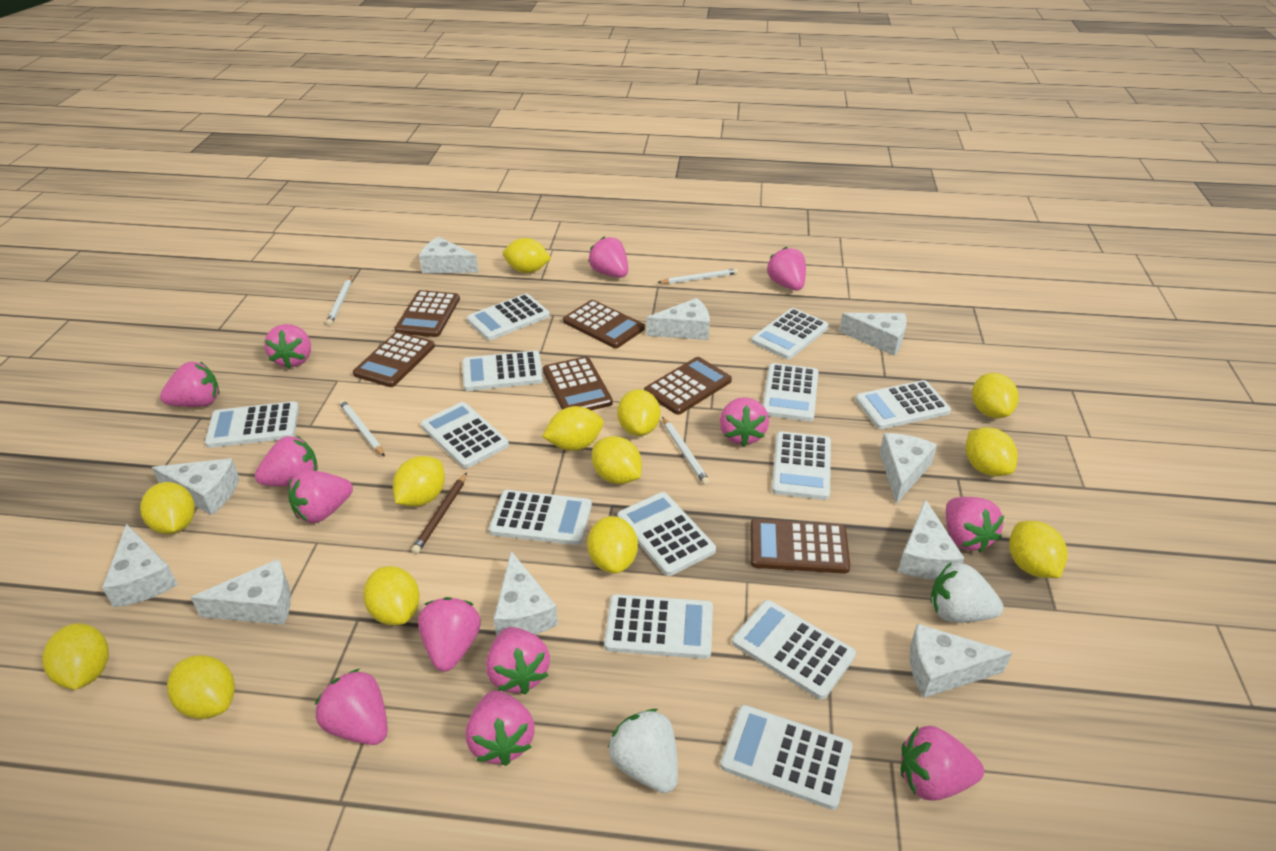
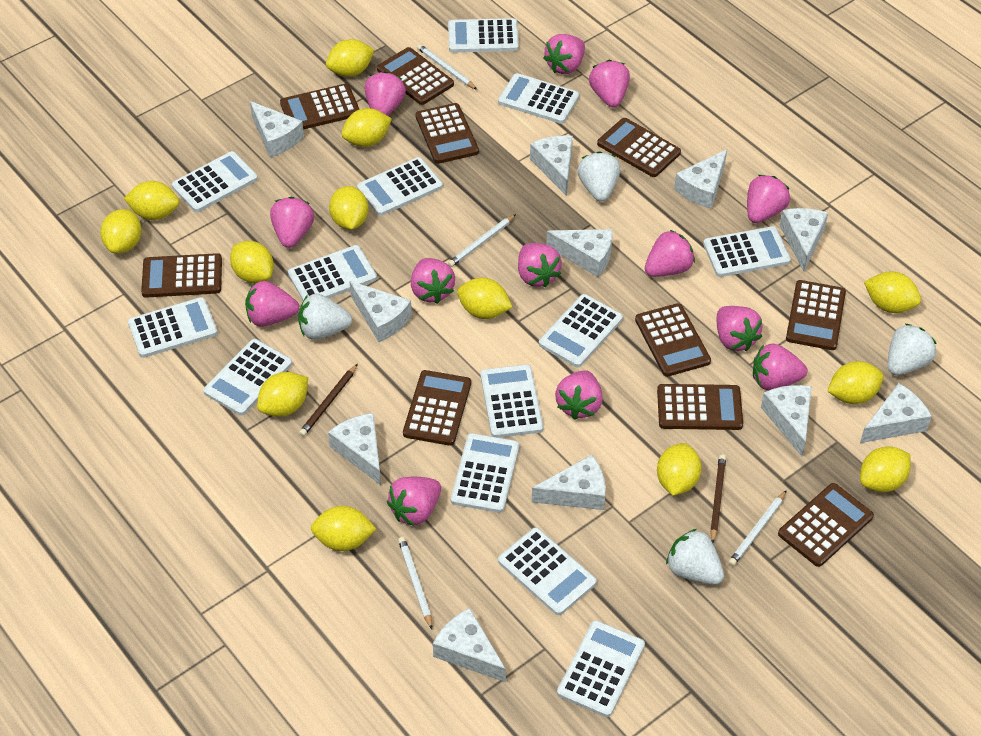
brown calculator: [353,331,435,387] [395,290,460,337] [543,356,613,410] [563,300,645,348] [644,357,732,415] [750,519,850,574] = 6 -> [141,253,222,298] [280,84,359,129] [377,47,454,105] [403,370,471,446] [416,103,479,164] [597,118,681,177] [635,303,711,377] [657,384,743,430] [778,483,874,567] [786,280,846,350] = 10
brown pencil: [411,473,467,554] = 1 -> [299,364,358,436] [710,454,726,543] = 2
white cheese: [102,524,178,607] [152,458,239,515] [191,559,291,625] [419,237,479,273] [493,551,558,637] [646,298,710,340] [839,313,906,356] [879,433,937,504] [898,499,964,580] [910,624,1012,698] = 10 -> [250,101,304,157] [328,413,381,485] [349,281,412,342] [433,608,506,682] [530,136,573,196] [532,455,606,510] [546,229,612,277] [674,149,727,209] [761,385,812,456] [780,208,828,271] [860,383,932,443] = 11
white strawberry: [608,709,678,793] [930,562,1003,623] = 2 -> [298,294,352,340] [577,151,620,202] [666,529,724,585] [888,324,937,375] = 4

